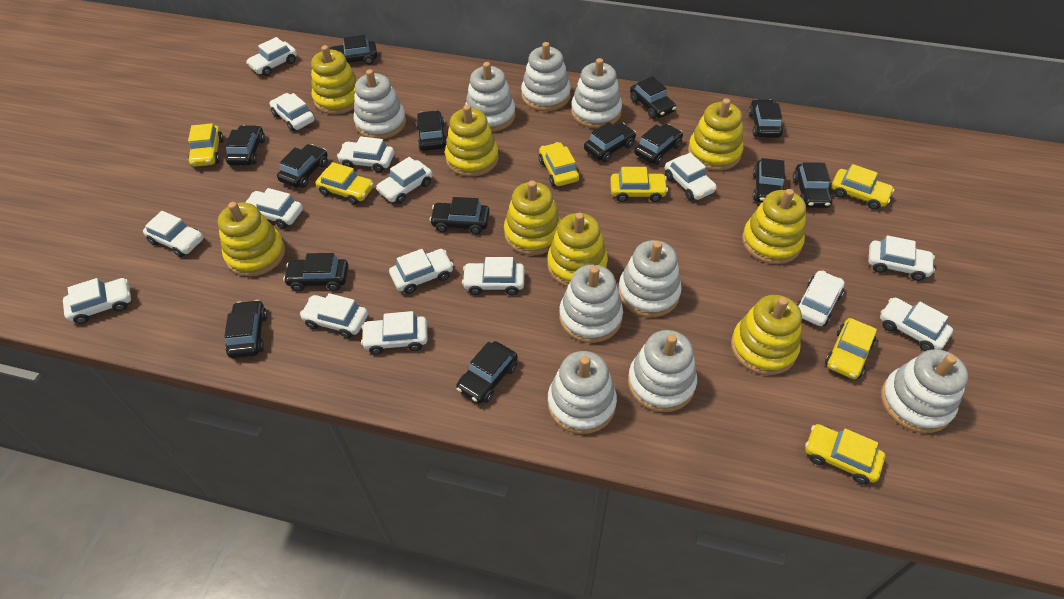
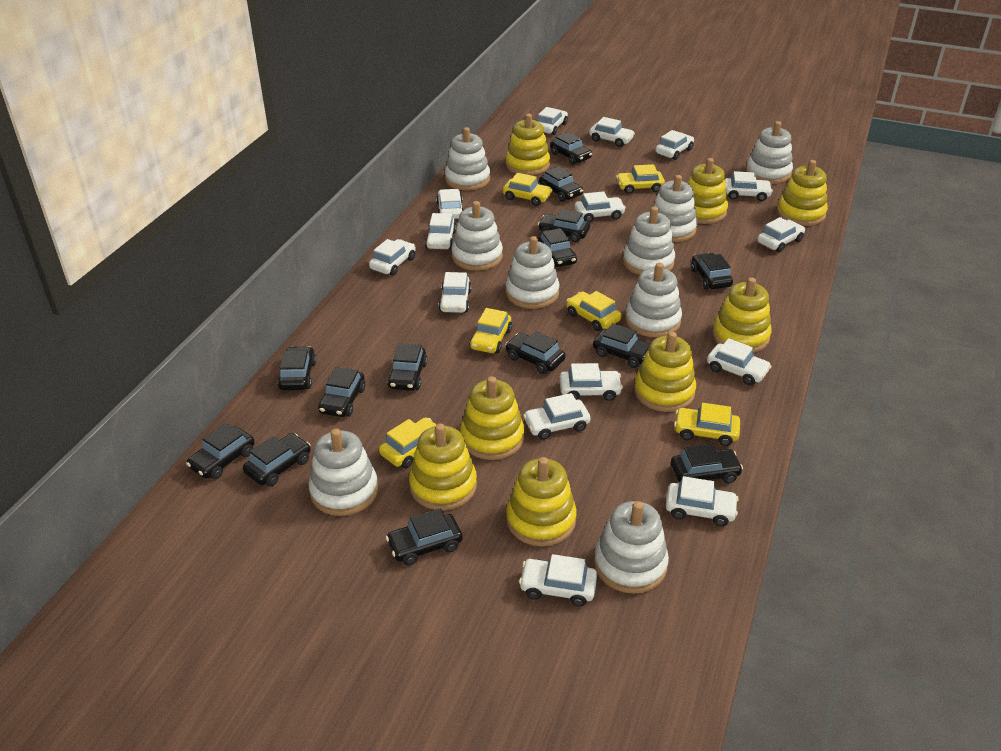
yellow car: [188,123,224,167] [316,162,374,205] [539,142,580,186] [610,167,668,202] [805,424,885,484] [825,318,877,379] [831,164,894,210] = 7 -> [379,417,437,468] [469,308,512,354] [503,173,552,206] [566,291,622,331] [616,164,665,194] [674,403,740,446] = 6

